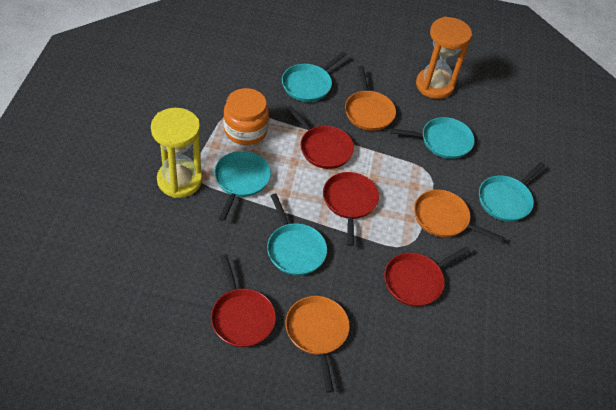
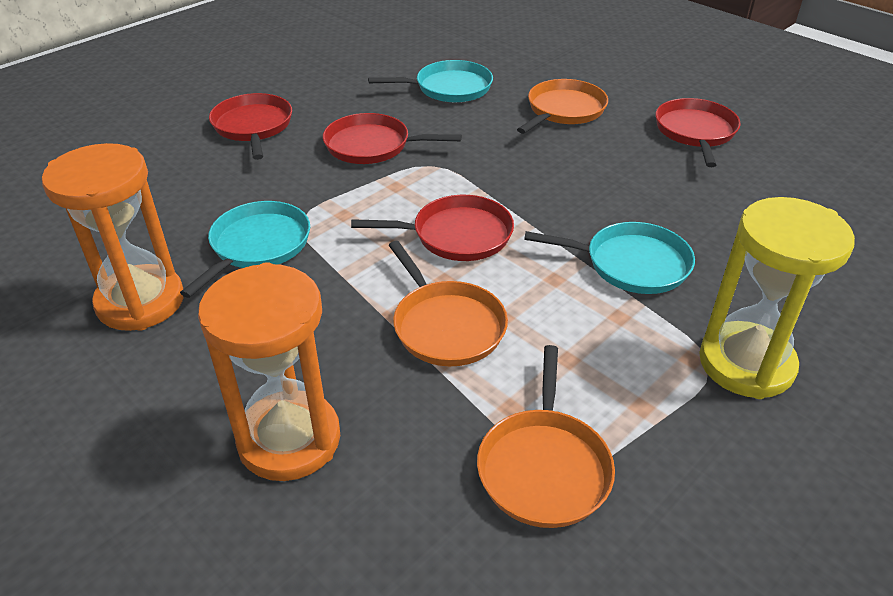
orange hourglass: [416,17,472,99] = 1 -> [42,143,184,331] [198,262,340,481] = 2
orange jar: [223,88,269,145] = 1 -> none = 0
turquoise pan: [214,151,271,221] [267,193,327,275] [282,52,347,102] [390,117,475,159] [479,162,545,222] = 5 -> [180,201,310,298] [368,60,493,102] [524,222,695,294] = 3

